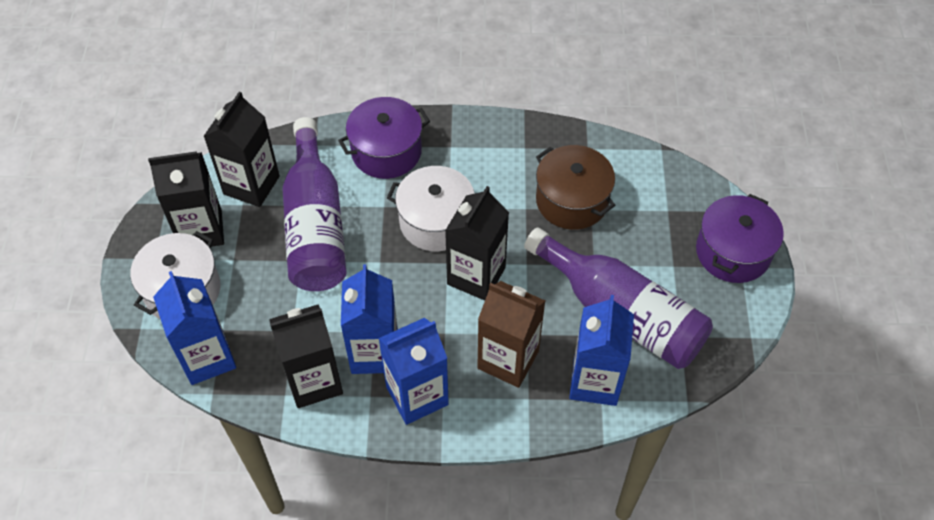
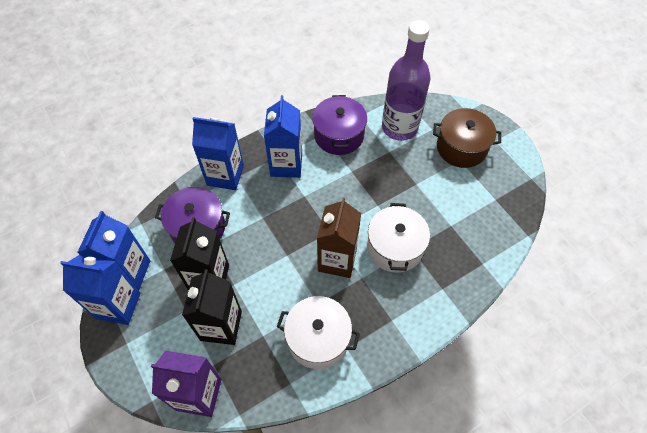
black carton: [148,151,224,247] [203,92,280,207] [269,304,343,408] [445,186,509,301] = 4 -> [170,217,229,290] [182,269,242,345] = 2
purple bottle: [283,117,347,291] [524,227,713,369] = 2 -> [382,20,430,141] = 1
purple carton: none = 0 -> [151,351,222,417] = 1

